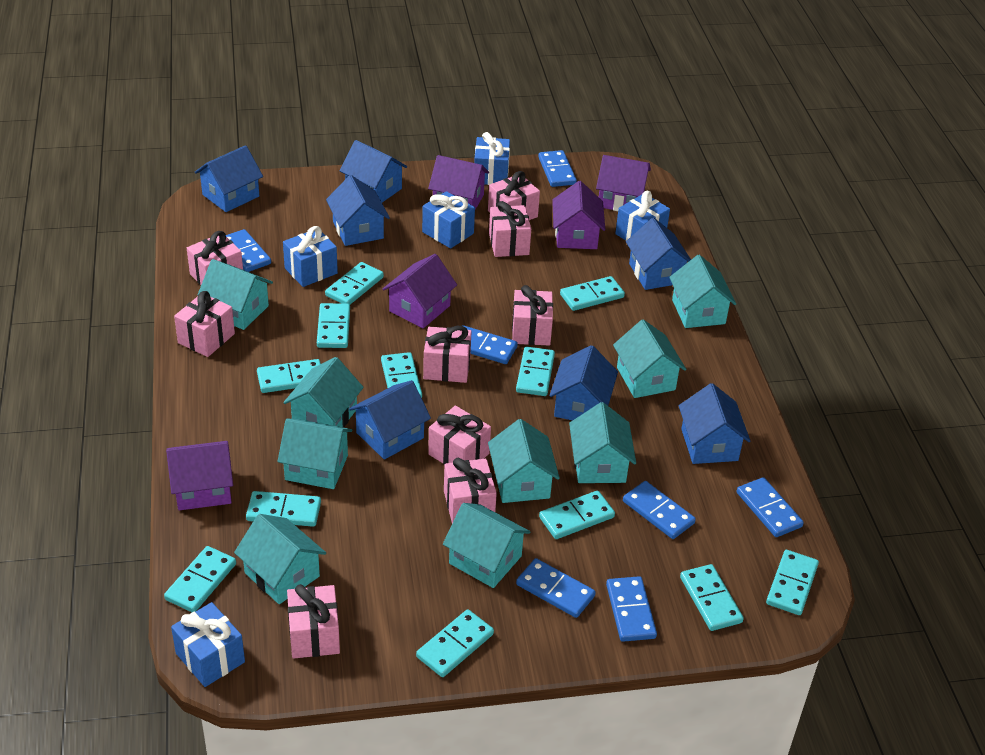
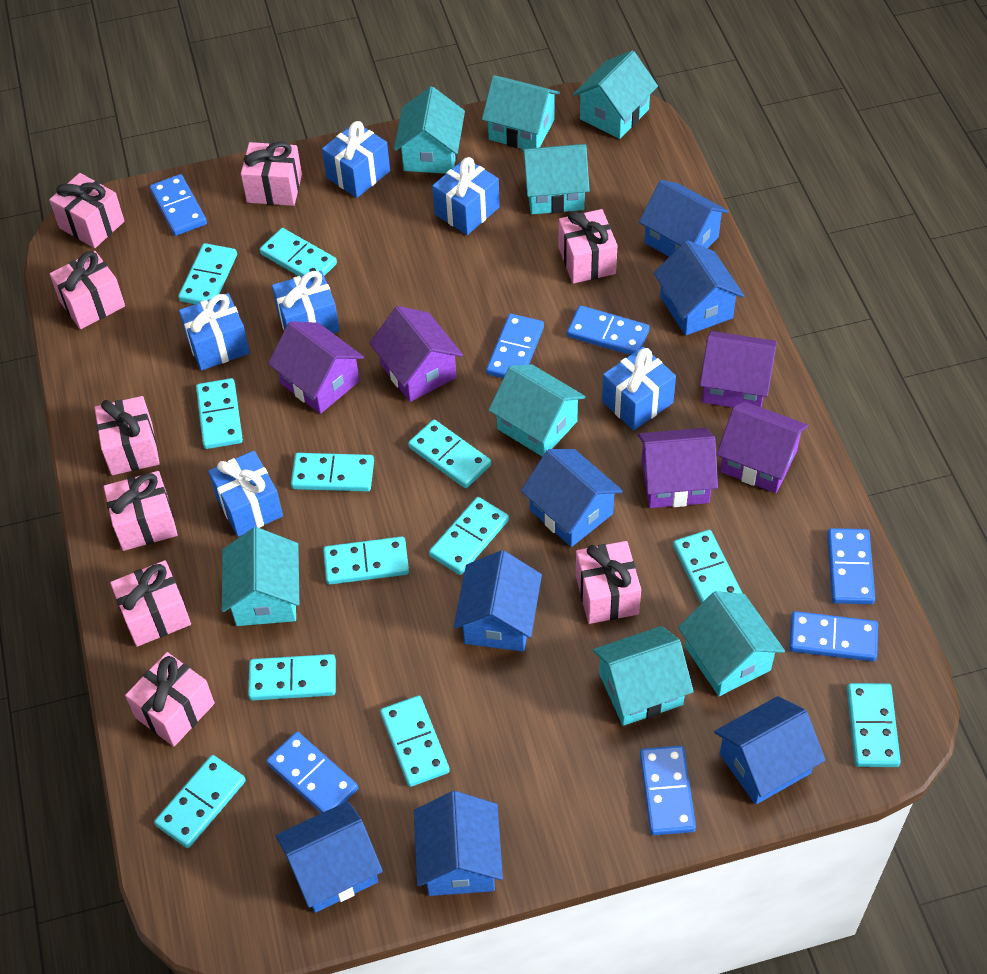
blue gift: [171,602,245,687] [283,226,338,287] [422,191,475,249] [474,132,510,185] [615,191,670,241] = 5 -> [179,293,250,370] [208,451,283,537] [272,271,340,333] [322,121,390,198] [432,157,500,235] [602,347,676,431] = 6
turquoise house: [198,259,273,330] [234,514,326,604] [277,419,352,489] [283,357,364,428] [443,503,530,588] [488,419,560,503] [569,402,636,483] [613,319,686,398] [669,255,736,328] = 9 -> [222,527,299,626] [394,87,465,174] [482,75,560,149] [489,364,586,457] [521,144,590,214] [573,50,658,139] [593,626,694,726] [678,591,785,696] = 8

